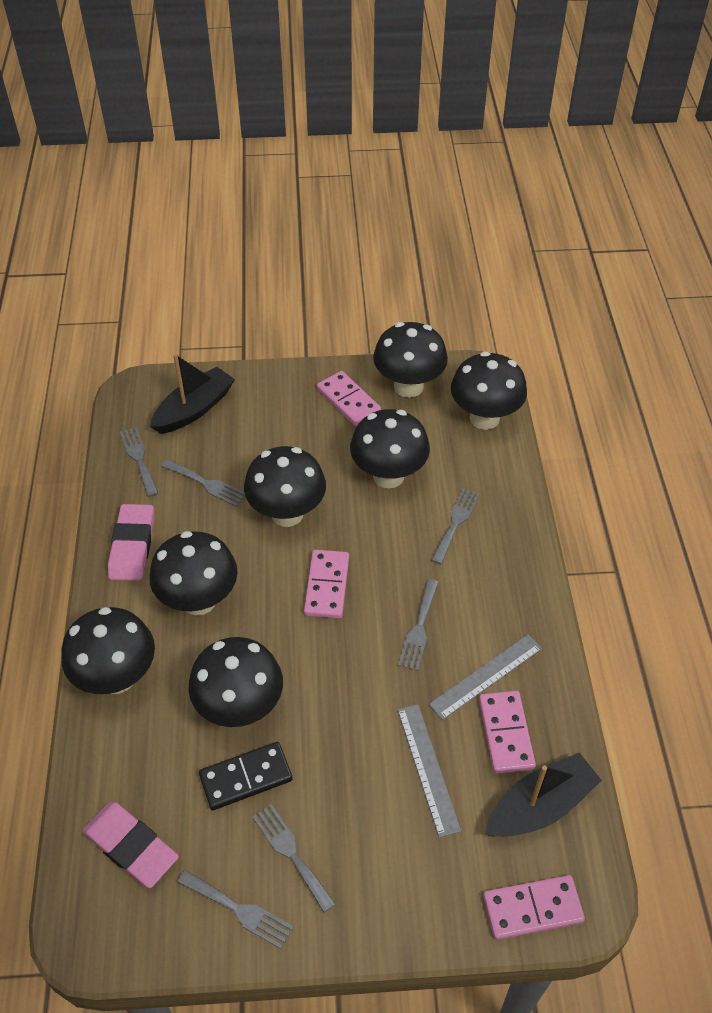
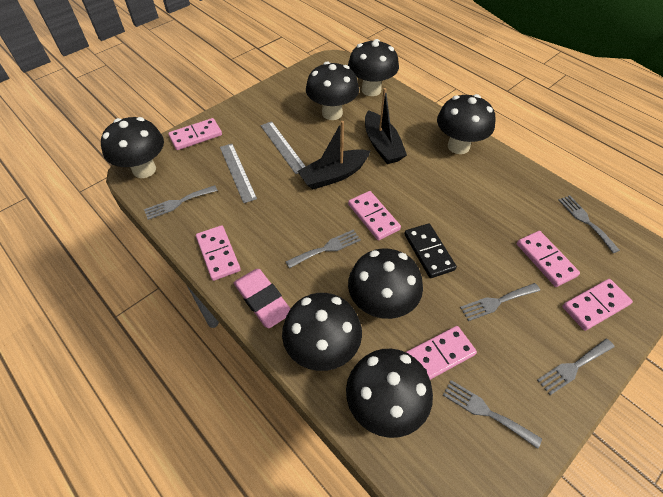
pink domino: [304,550,349,618] [317,371,381,426] [479,691,536,774] [483,875,585,940] = 4 -> [168,118,222,150] [196,225,241,281] [348,191,401,240] [406,326,477,380] [517,231,580,287] [562,279,633,331] = 6
pink eraser: [82,801,179,888] [108,504,154,581] = 2 -> [234,269,291,328] = 1

